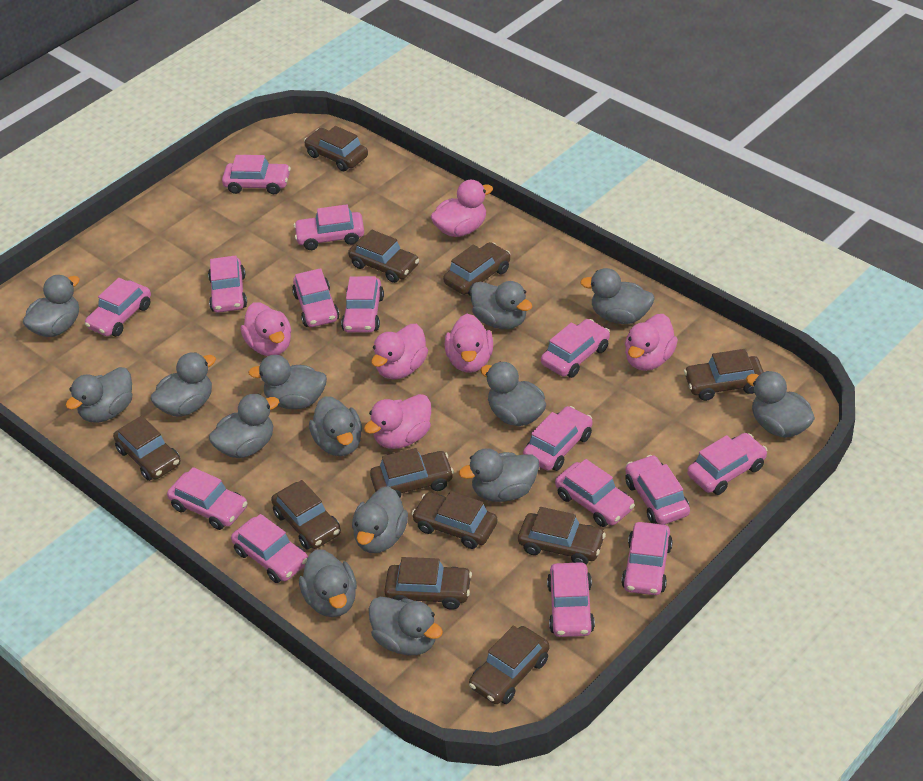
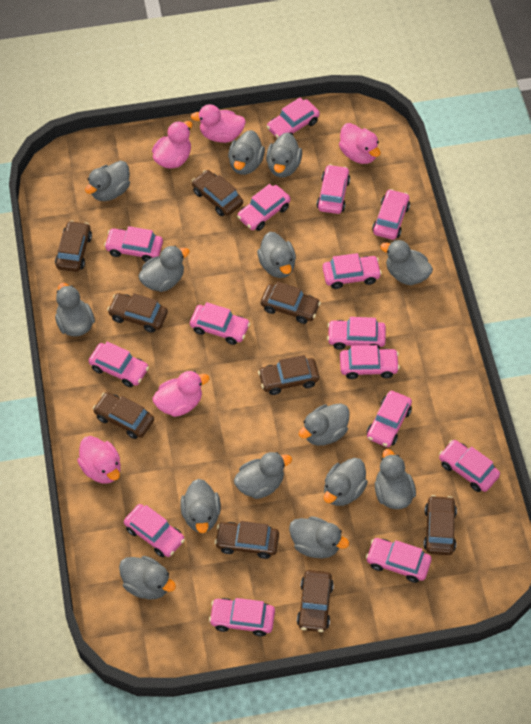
brown car: [113,416,180,481] [271,480,341,550] [304,126,368,171] [348,230,419,283] [370,448,454,498] [384,557,472,610] [412,491,497,549] [443,242,510,296] [469,626,550,704] [518,507,606,565] [684,349,763,401] = 11 -> [55,221,92,272] [93,392,154,439] [107,293,168,333] [192,170,243,216] [215,521,279,559] [258,355,319,395] [261,281,321,324] [297,570,334,632] [423,495,457,555] = 9
pink duck: [241,302,291,356] [364,394,431,449] [371,324,428,379] [431,180,493,237] [445,314,493,373] [625,314,678,371] = 6 -> [77,436,121,483] [152,121,192,169] [153,371,209,417] [191,104,246,143] [339,123,380,164] = 5

